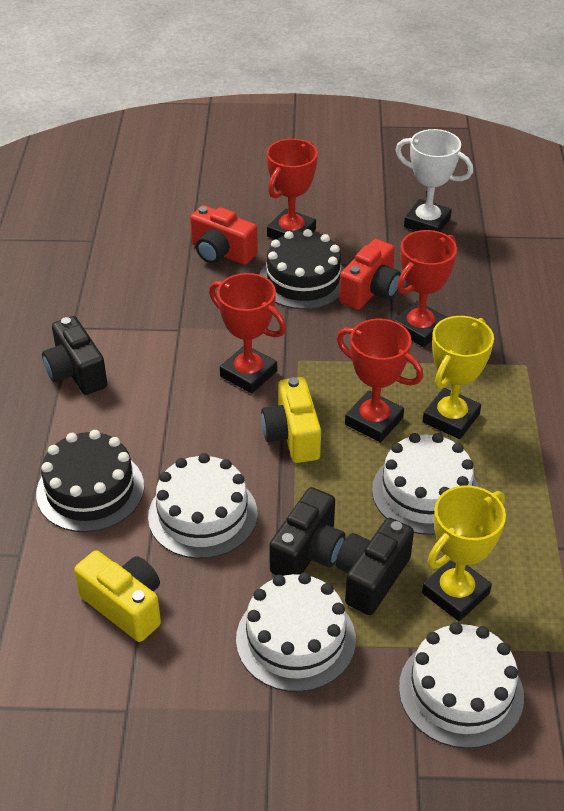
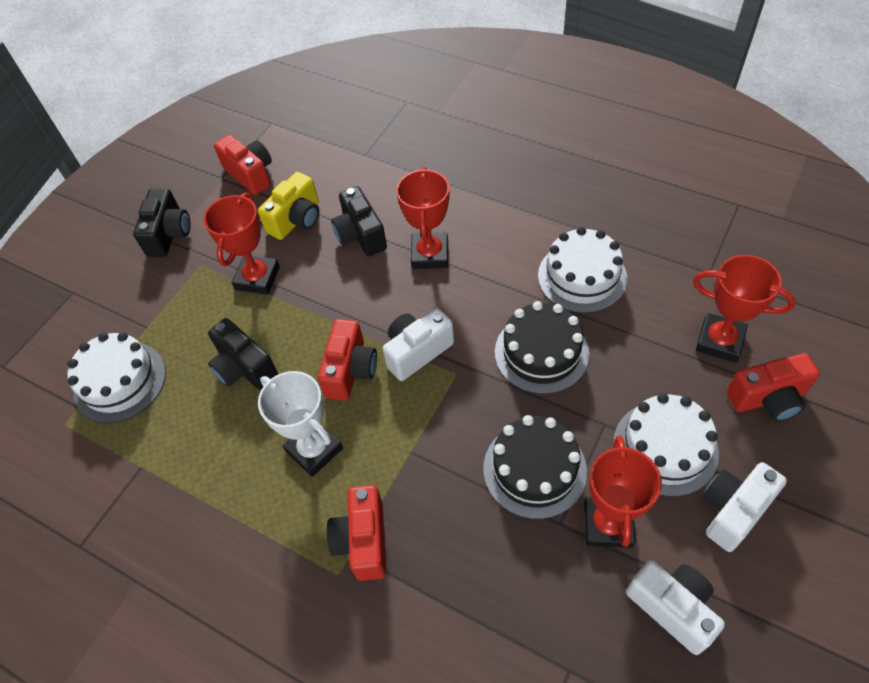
red camera: [190,205,258,265] [339,239,401,310] = 2 -> [214,135,272,195] [318,319,377,401] [327,485,386,581] [727,353,820,421] = 4
white cake: [148,453,257,559] [236,572,356,692] [372,433,478,535] [399,622,524,749] = 4 -> [67,332,166,423] [538,227,627,313] [613,393,719,497] = 3
white camera: none = 0 -> [383,309,454,381] [626,560,725,655] [702,462,787,552] = 3
yellow camera: [74,550,161,642] [261,377,321,463] = 2 -> [258,172,319,240] = 1
yellow trophy: [422,485,506,621] [423,316,494,439] = 2 -> none = 0

